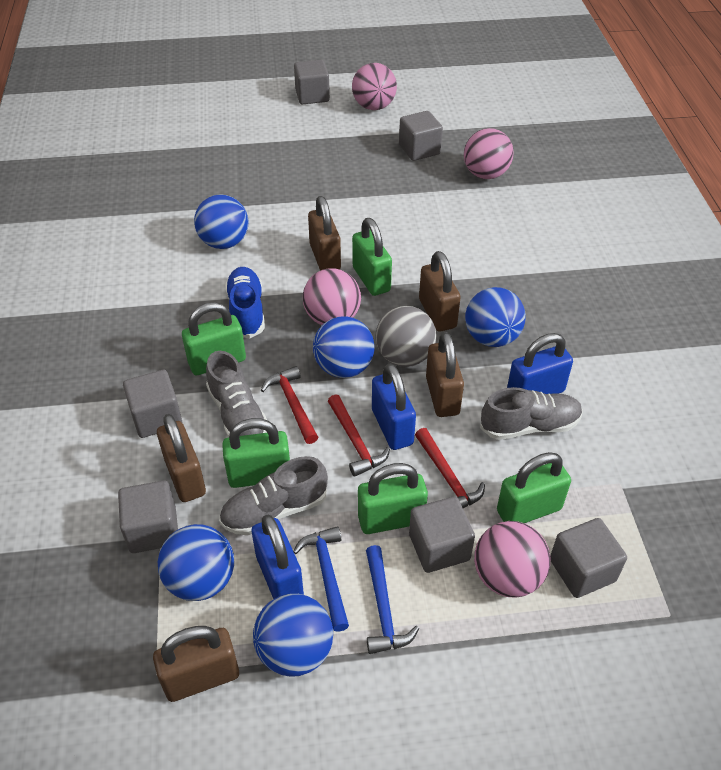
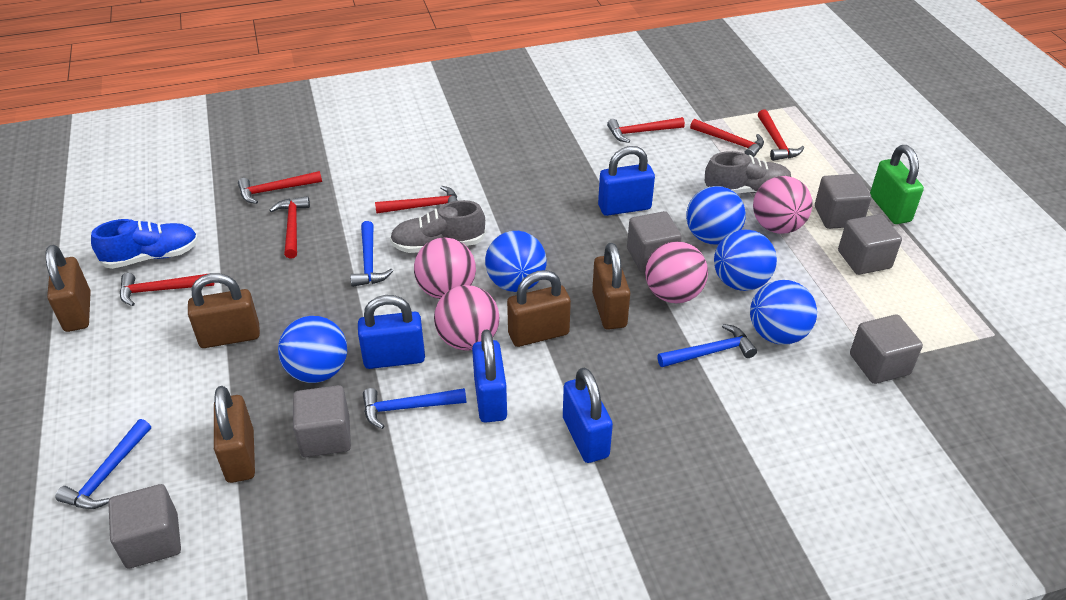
blue hammer: [293,526,349,632] [366,545,419,654] = 2 -> [55,419,151,509] [350,221,393,287] [363,388,466,429] [657,324,757,367] = 4
blue padlock: [252,515,304,599] [372,364,416,450] [507,333,573,394] = 3 -> [358,295,425,369] [472,329,507,423] [563,368,613,463] [598,146,655,216] = 4
green padlock: [182,302,246,375] [222,418,290,488] [352,218,392,296] [358,463,428,534] [497,452,571,523] = 5 -> [870,145,924,224] = 1
grey ball: [375,306,436,367] = 1 -> none = 0
grey shoe: [206,351,267,437] [219,456,328,536] [480,387,583,440] = 3 -> [390,200,486,253] [703,151,791,194] = 2
red hammer: [261,366,318,444] [328,394,390,477] [415,428,485,508] = 3 -> [120,273,214,306] [238,171,322,204] [269,196,310,259] [375,186,458,214] [607,117,685,143] [690,119,764,157] [758,109,804,161] = 7

